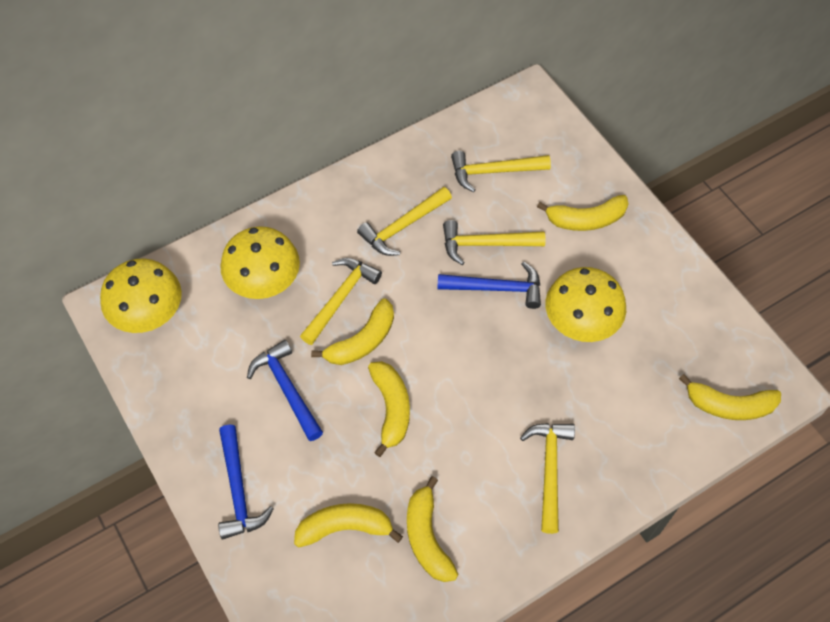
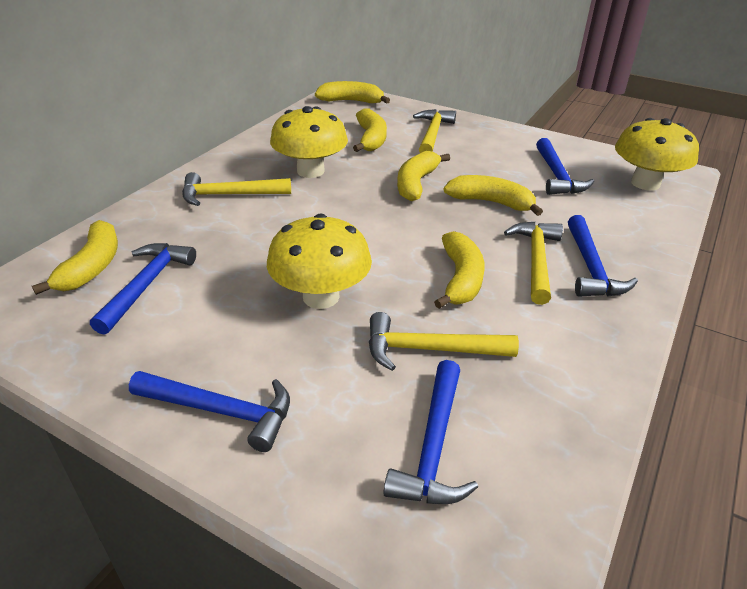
blue hammer: [218,425,274,540] [247,340,323,441] [437,262,541,309] = 3 -> [90,243,196,335] [129,371,290,452] [384,360,478,504] [536,138,594,195] [568,215,638,297] = 5
yellow hammer: [300,258,382,345] [357,187,452,256] [443,220,545,265] [451,151,551,192] [520,423,575,534] = 5 -> [182,172,291,206] [369,312,519,371] [413,109,456,153] [504,222,563,305] = 4

